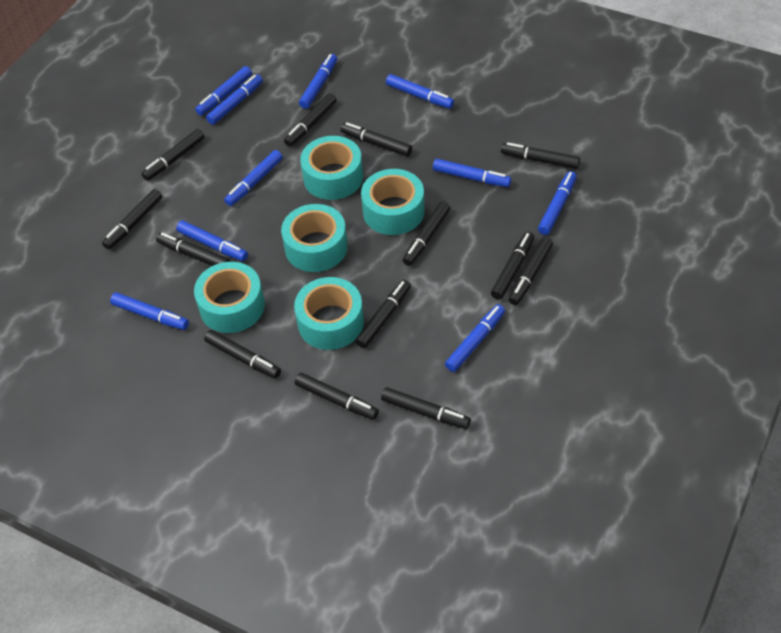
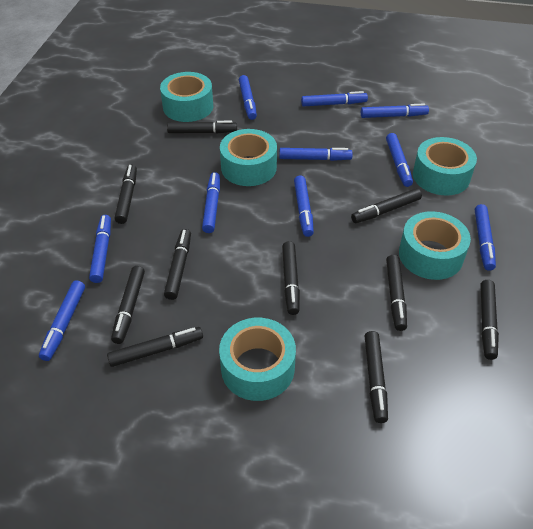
black marker: [102,189,162,250] [141,129,205,181] [156,232,230,266] [204,330,281,379] [284,93,337,147] [295,373,379,420] [340,122,412,156] [355,280,411,348] [381,387,471,429] [403,201,450,266] [491,232,534,300] [501,142,580,169] [508,237,553,305] = 13 -> [107,327,203,367] [111,266,145,344] [115,164,137,224] [164,229,191,300] [167,121,237,133] [282,241,300,315] [351,188,422,223] [365,331,388,423] [386,255,407,331] [480,280,499,360] = 10

